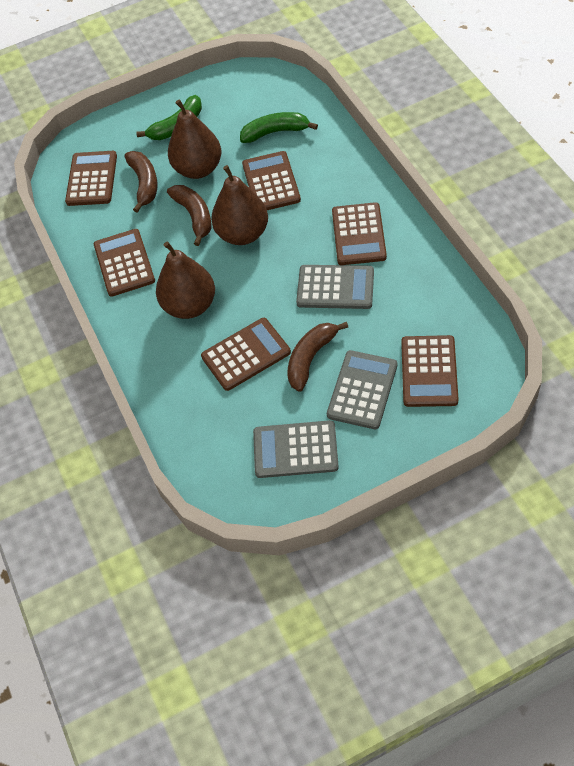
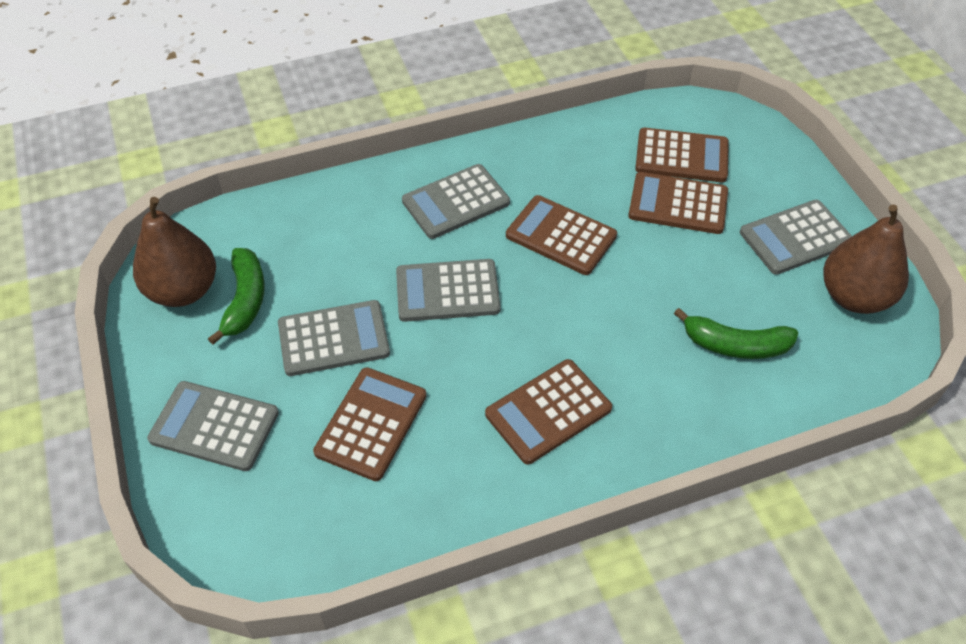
brown banana: [125,151,158,213] [167,185,211,246] [287,322,348,392] = 3 -> none = 0
brown calculator: [65,151,117,206] [94,229,155,297] [201,318,291,391] [242,151,301,210] [332,202,387,265] [401,335,459,407] = 6 -> [313,367,426,481] [485,359,612,465] [506,195,617,275] [628,172,728,234] [635,128,729,182] = 5
brown pear: [156,241,215,319] [168,99,221,179] [211,165,268,245] = 3 -> [133,197,216,307] [823,205,909,314] = 2
grey calculator: [253,420,339,478] [296,265,374,309] [327,350,397,429] = 3 -> [147,381,279,471] [278,300,390,376] [396,259,501,322] [402,164,510,239] [740,200,852,275] = 5

